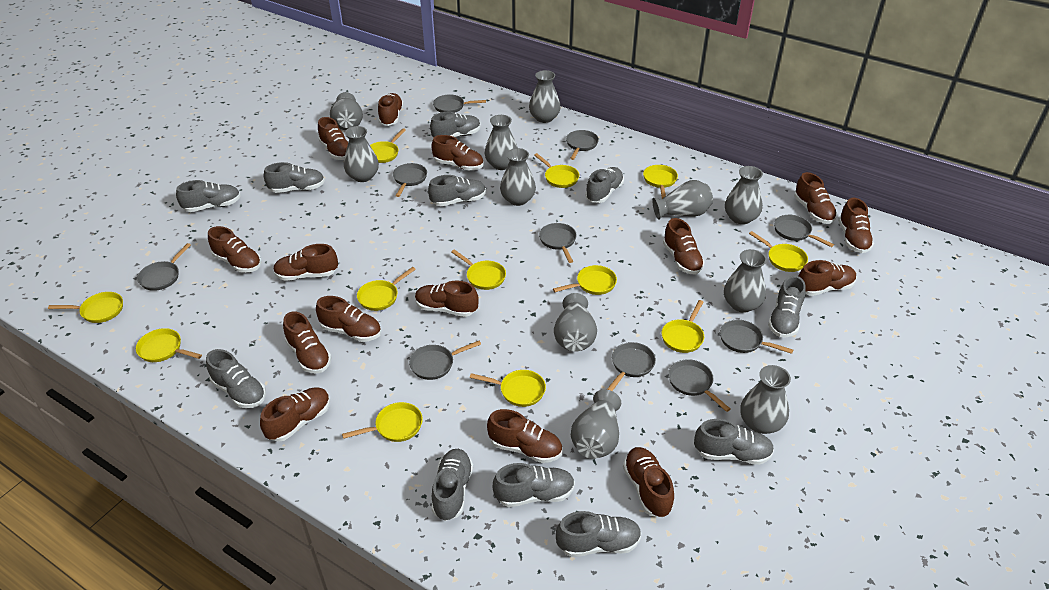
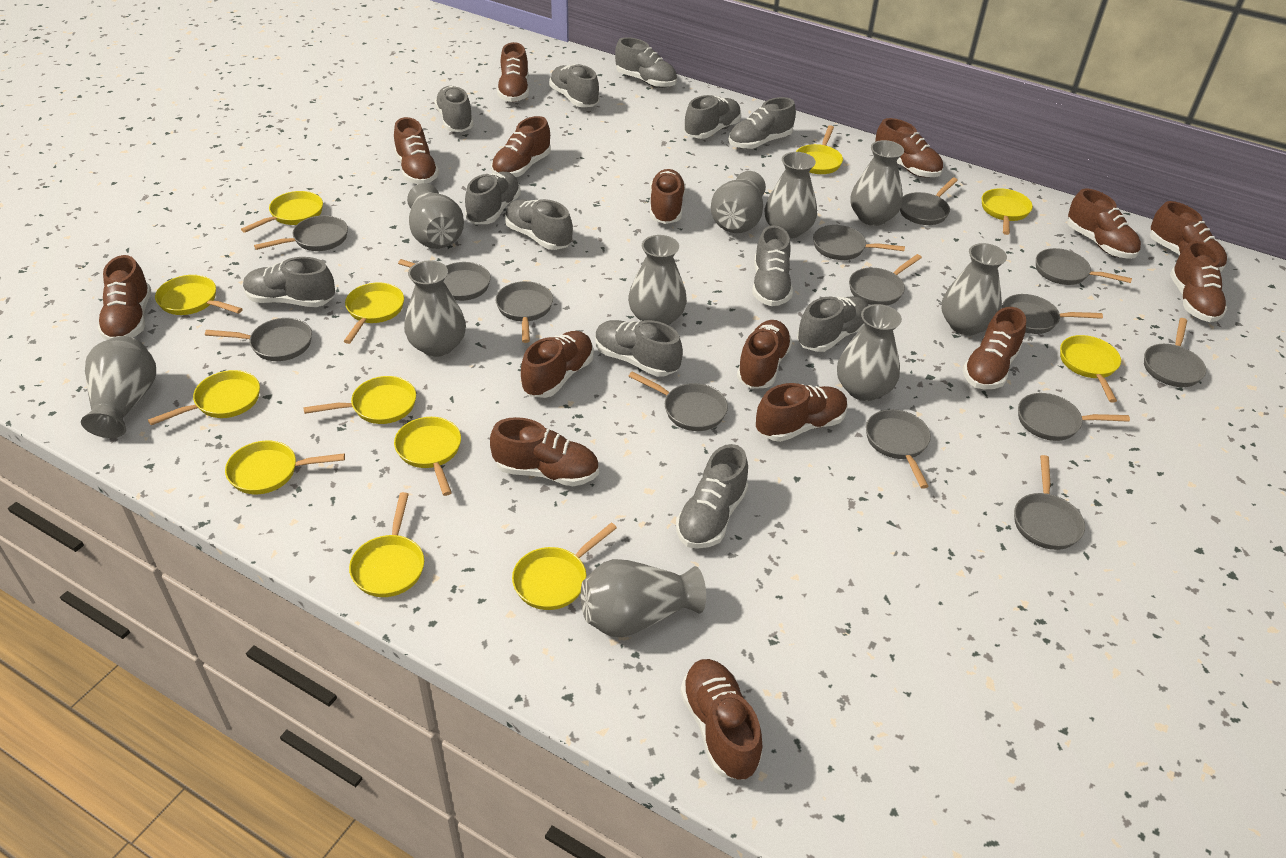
grey pan: [137,243,191,291] [393,163,427,197] [409,341,481,380] [433,95,486,112] [539,223,577,263] [566,130,599,160] [607,342,656,391] [668,359,730,412] [720,320,793,354] [774,215,834,247] = 10 -> [205,318,312,361] [254,215,348,251] [398,259,491,301] [496,281,553,343] [628,371,728,431] [813,225,905,260] [849,254,922,305] [866,409,931,489] [900,178,958,225] [1002,294,1103,334] [1014,455,1085,550] [1018,393,1130,441] [1036,248,1132,285] [1144,318,1206,387] = 14
grey shoe: [176,180,241,212] [206,349,266,408] [264,162,325,193] [428,175,486,206] [430,112,481,138] [432,449,473,521] [493,463,575,507] [556,511,642,557] [585,167,624,203] [694,419,774,465] [768,275,806,337] = 11 -> [243,257,335,307] [434,86,473,132] [465,172,521,224] [505,199,573,250] [549,64,599,107] [595,320,683,377] [615,37,677,88] [676,444,748,549] [684,95,741,139] [728,97,796,149] [753,225,793,306] [797,296,868,352] = 12
grey vase: [330,92,363,130] [344,126,379,182] [485,115,518,170] [500,148,536,206] [529,70,561,123] [554,293,597,352] [571,389,621,459] [652,180,713,220] [724,249,767,313] [725,166,763,225] [740,365,791,434] = 11 -> [81,336,156,438] [404,260,466,357] [407,183,464,249] [581,559,706,637] [628,235,687,325] [711,171,766,233] [764,152,817,239] [837,304,902,401] [850,140,904,226] [942,243,1007,336] = 10

